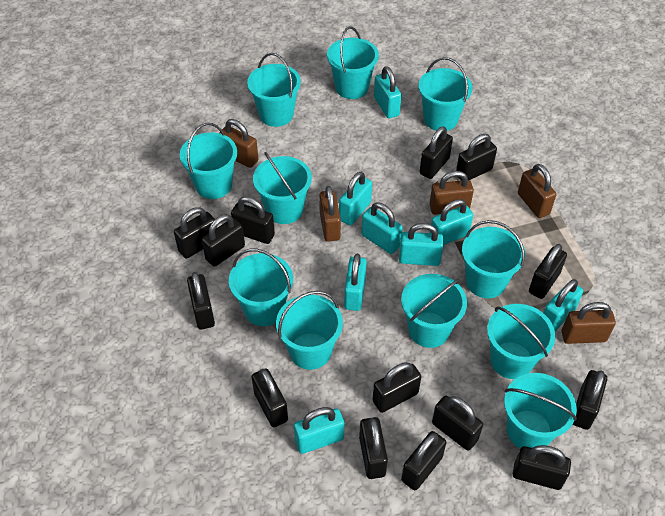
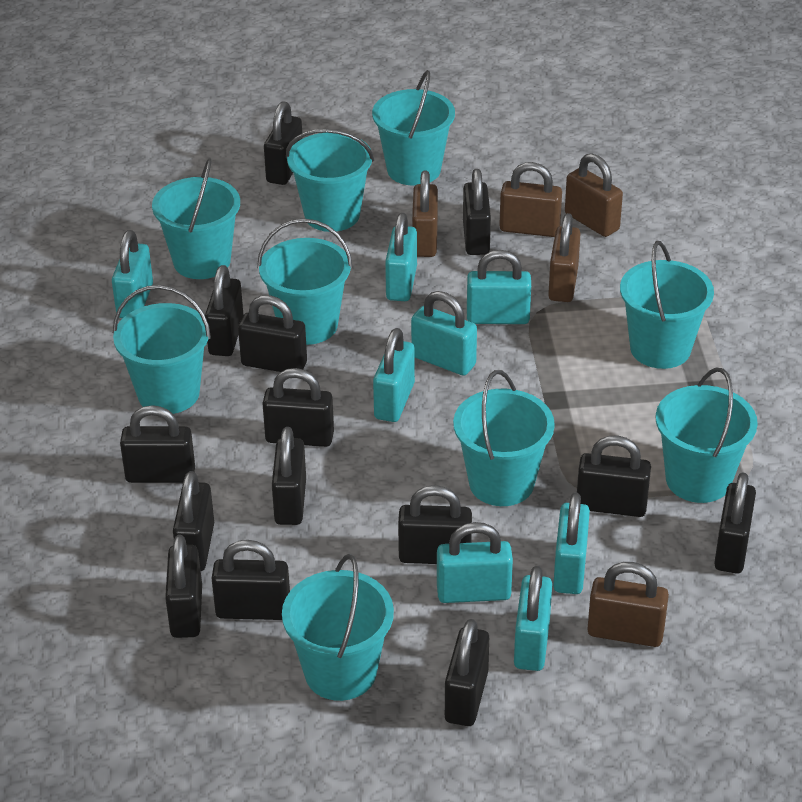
turquoise bucket: [180,123,237,199] [229,248,293,326] [247,53,301,127] [253,152,312,224] [276,291,343,370] [327,26,379,99] [401,274,467,348] [418,57,472,131] [462,220,525,298] [487,304,555,379] [504,373,577,449] = 11 -> [113,285,211,414] [152,158,240,279] [257,218,353,345] [282,554,394,701] [286,129,374,232] [372,70,455,186] [453,370,555,506] [620,241,714,369] [656,368,758,503] = 9

